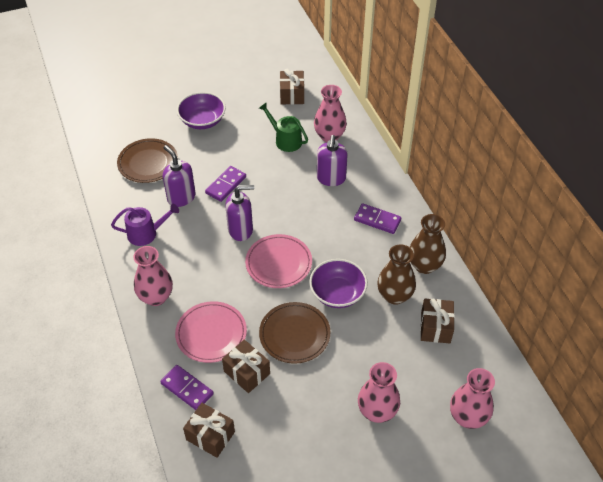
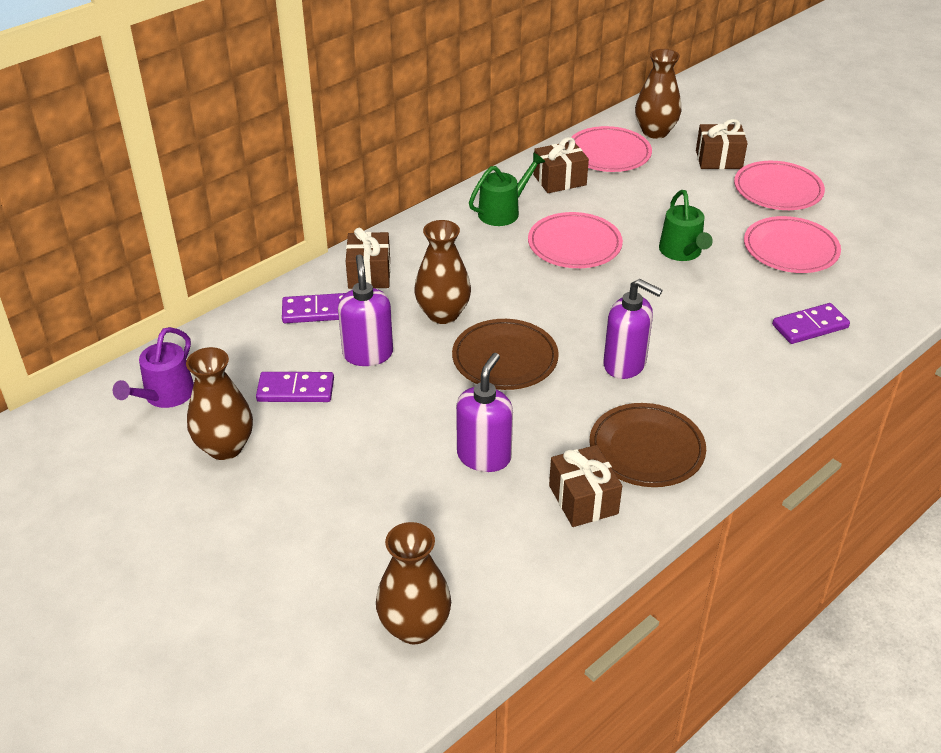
brown vase: [377,244,416,305] [410,214,446,274] = 2 -> [186,347,253,460] [376,522,451,645] [414,220,471,324] [635,49,681,139] = 4
green watering can: [259,102,308,152] = 1 -> [469,152,546,226] [659,190,713,261] = 2
pink plate: [175,301,247,363] [245,234,312,288] = 2 -> [528,212,623,268] [571,126,652,172] [734,161,825,210] [744,216,841,273] = 4
pink vase: [133,246,173,306] [314,85,347,142] [358,362,400,423] [450,368,495,429] = 4 -> none = 0
purple bowl: [177,92,226,129] [309,259,368,308] = 2 -> none = 0

